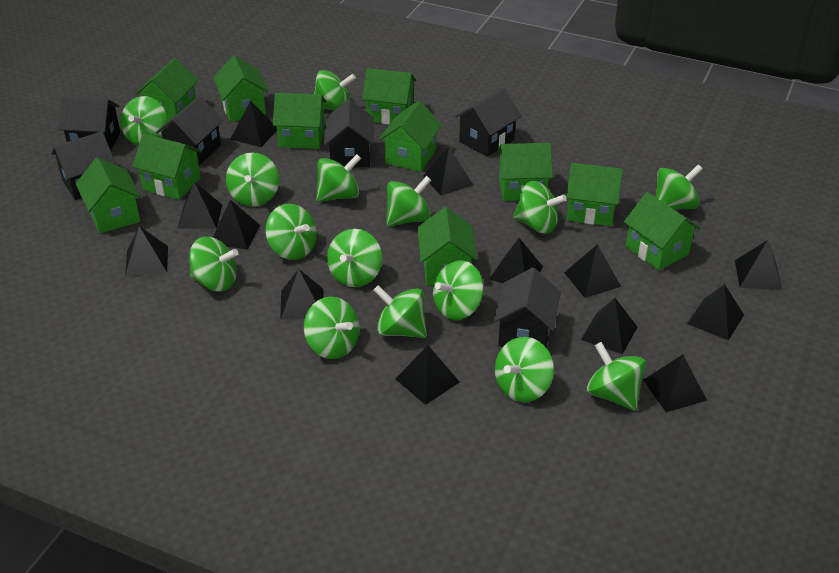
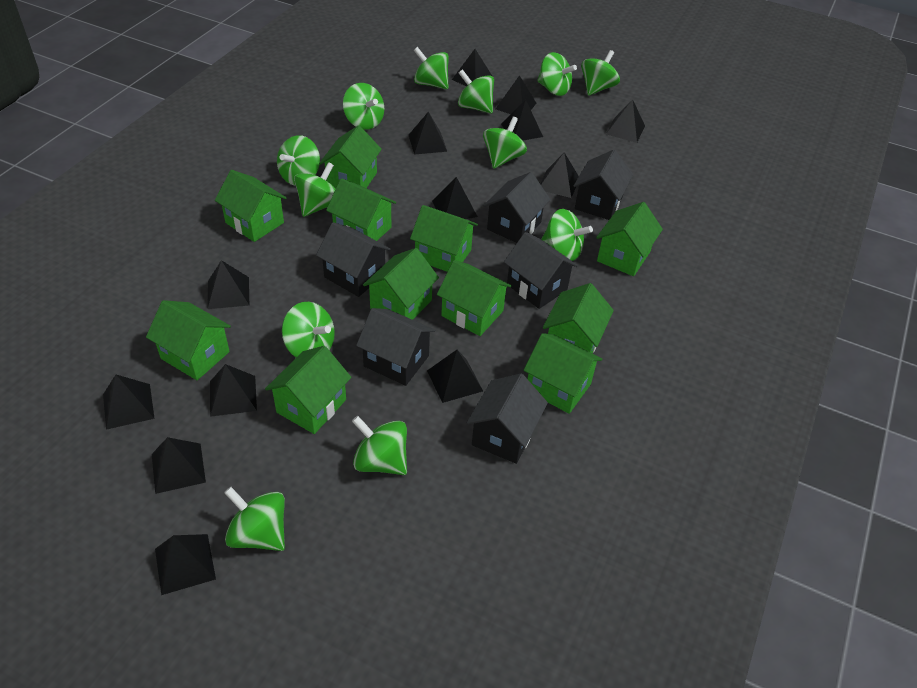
green spinning top: [121,96,167,146] [189,236,238,291] [226,153,279,206] [265,204,317,260] [304,297,359,359] [314,70,356,110] [316,154,361,202] [327,229,382,287] [373,285,427,338] [386,176,431,226] [433,260,484,320] [495,337,554,402] [513,181,567,234] [587,342,646,411] [656,164,703,210] = 15 -> [224,487,285,551] [277,135,320,186] [282,302,335,357] [294,162,335,217] [343,83,384,130] [352,416,407,475] [414,47,449,89] [458,69,494,114] [483,117,527,169] [537,52,577,96] [541,209,593,261] [581,50,620,96] = 12

